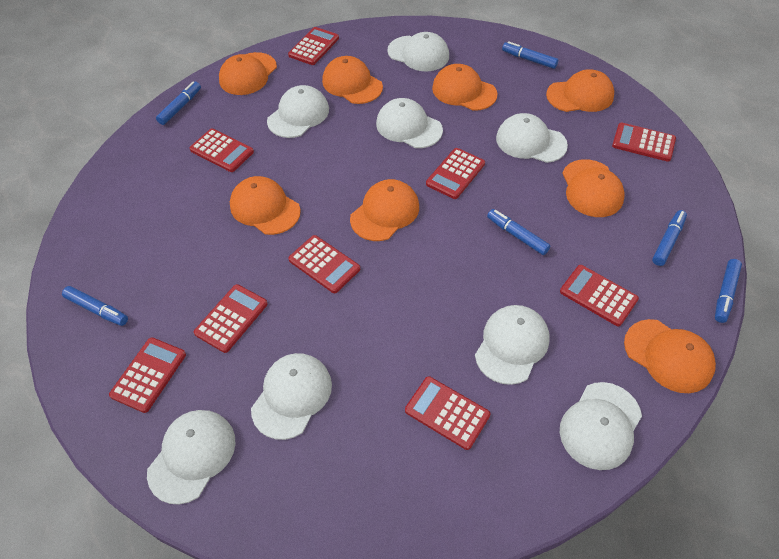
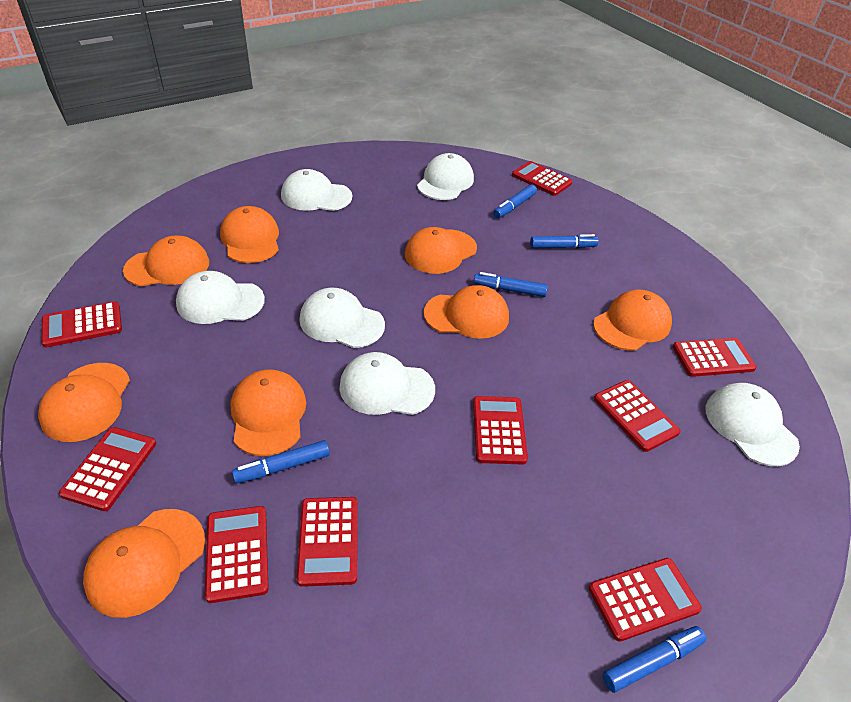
blue marker: [62,286,128,326] [156,82,201,125] [487,209,551,255] [502,41,559,69] [652,210,687,266] [715,259,742,323] = 6 -> [232,440,330,483] [474,272,548,297] [493,184,537,218] [530,234,599,248] [603,626,706,693] = 5
white cap: [147,410,236,504] [251,353,332,440] [267,85,329,138] [376,98,443,148] [388,32,449,71] [475,305,550,385] [496,113,568,163] [560,382,642,470] = 8 -> [176,271,265,324] [281,169,352,211] [300,288,385,348] [339,352,435,415] [417,153,474,200] [705,383,800,466] = 6

